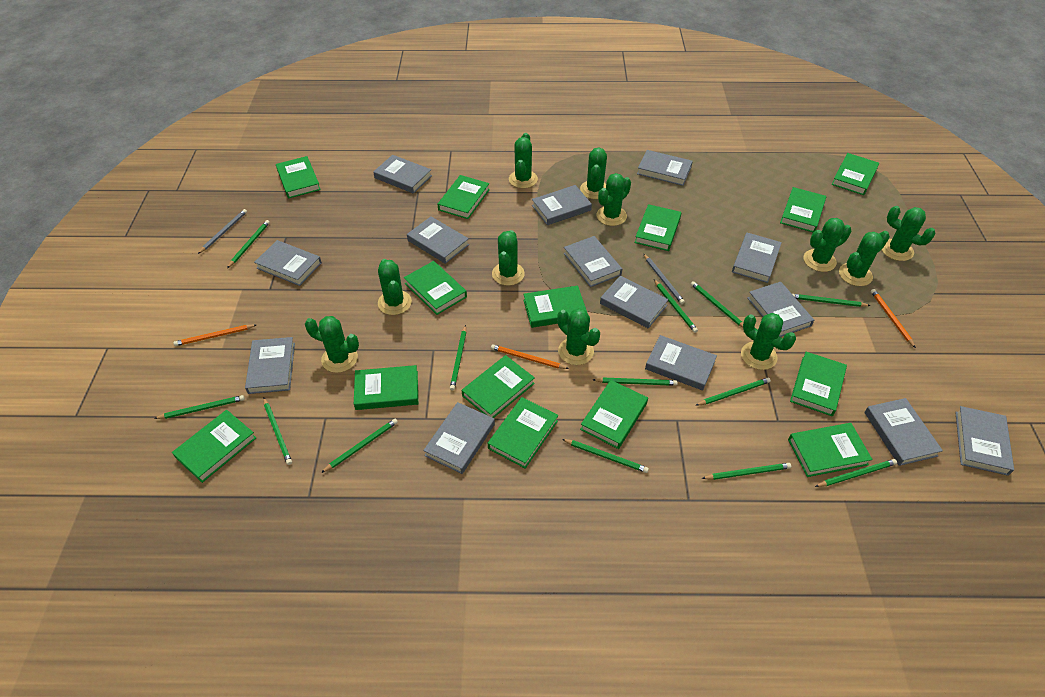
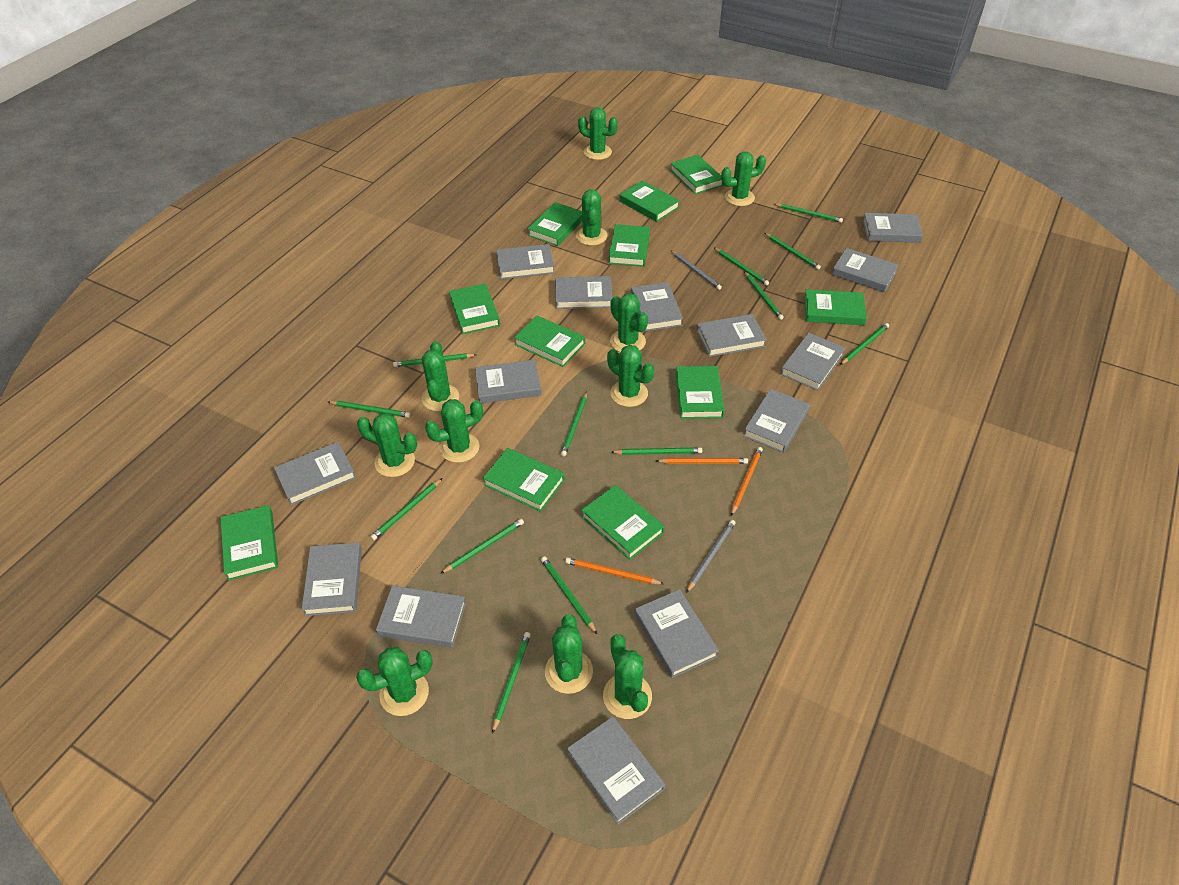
green book: [172,410,256,483] [276,156,321,198] [354,365,418,410] [404,261,467,315] [438,175,490,219] [462,355,535,418] [488,397,558,469] [523,286,587,328] [580,380,648,449] [635,204,681,251] [780,187,826,232] [788,423,873,477] [790,352,847,416] [831,153,879,195] = 14 -> [220,505,278,581] [449,283,500,334] [482,448,565,512] [514,316,585,367] [528,202,582,246] [581,485,665,560] [608,224,650,267] [620,180,680,222] [670,155,723,194] [676,366,725,419] [804,289,867,325] = 11

